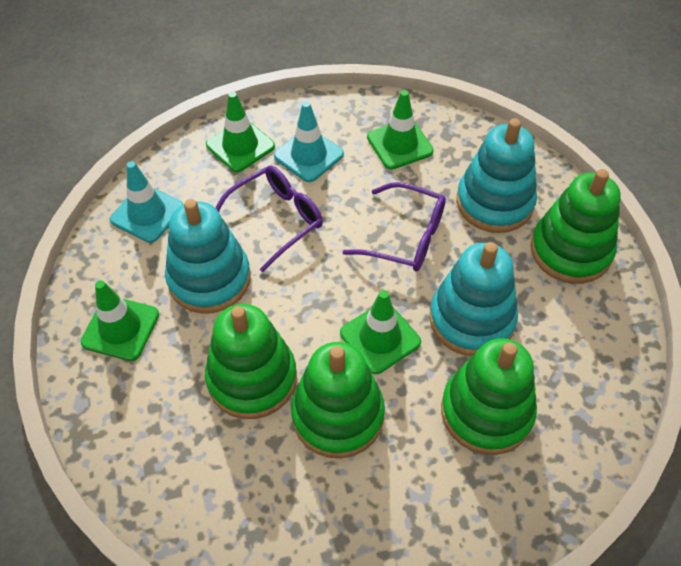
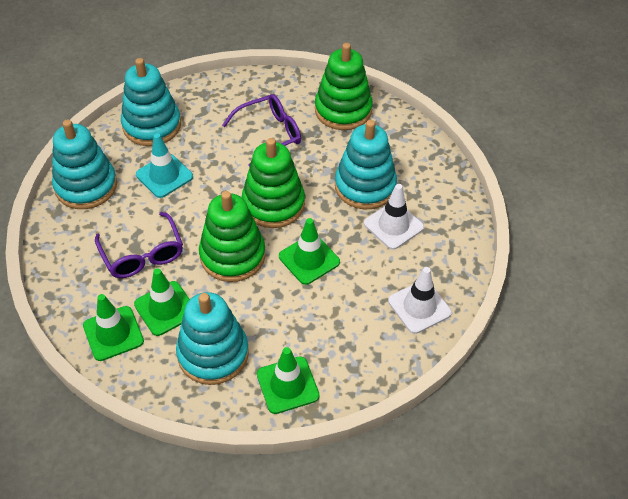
green stacking toy: [205,304,297,419] [291,342,385,458] [441,338,537,455] [531,169,621,284] = 4 -> [199,191,266,282] [242,138,305,228] [315,43,373,130] = 3
turquoise stacking toy: [165,199,251,313] [429,242,518,356] [456,118,537,233] = 3 -> [52,120,117,209] [121,58,181,146] [176,292,249,385] [335,120,397,209] = 4
turquoise traffic cone: [110,161,184,243] [274,101,344,182] = 2 -> [136,133,193,198] = 1
white traffic cone: none = 0 -> [364,184,424,250] [388,267,452,334] = 2

